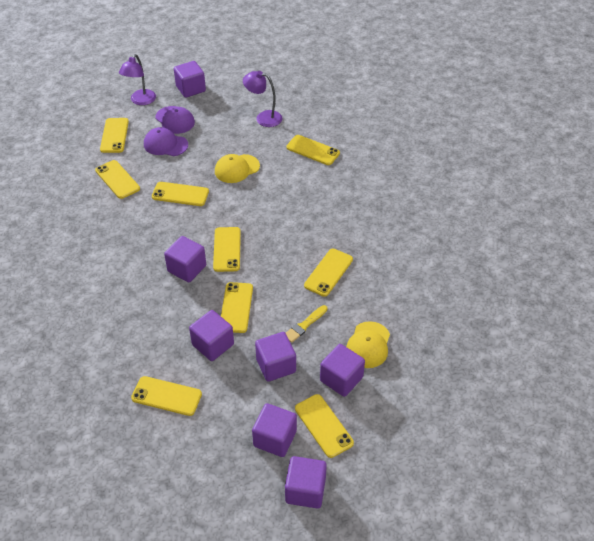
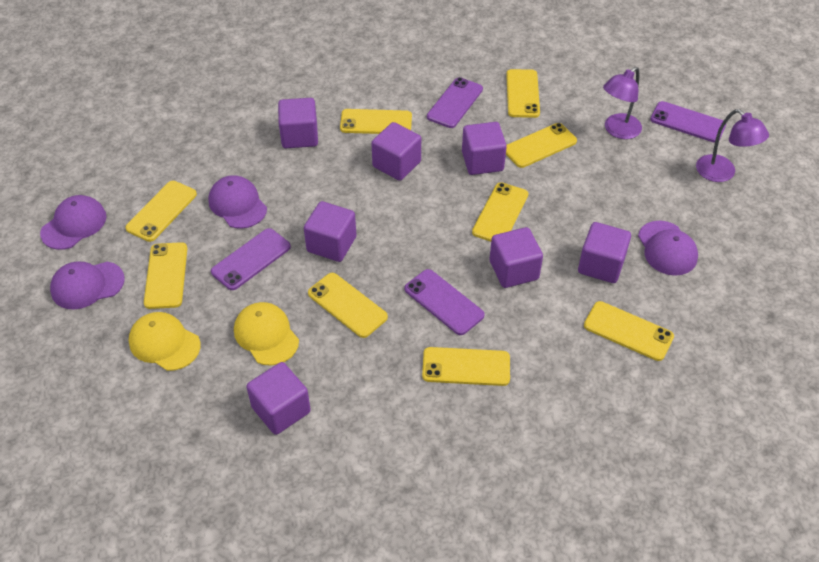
purple cap: [144,127,188,156] [155,106,195,134] = 2 -> [40,195,106,250] [50,262,125,309] [208,175,267,229] [638,221,698,276] = 4
purple phone: none = 0 -> [211,228,291,290] [404,269,485,335] [427,77,483,128] [650,101,726,143] = 4
yellow brush: [286,305,327,343] = 1 -> none = 0

